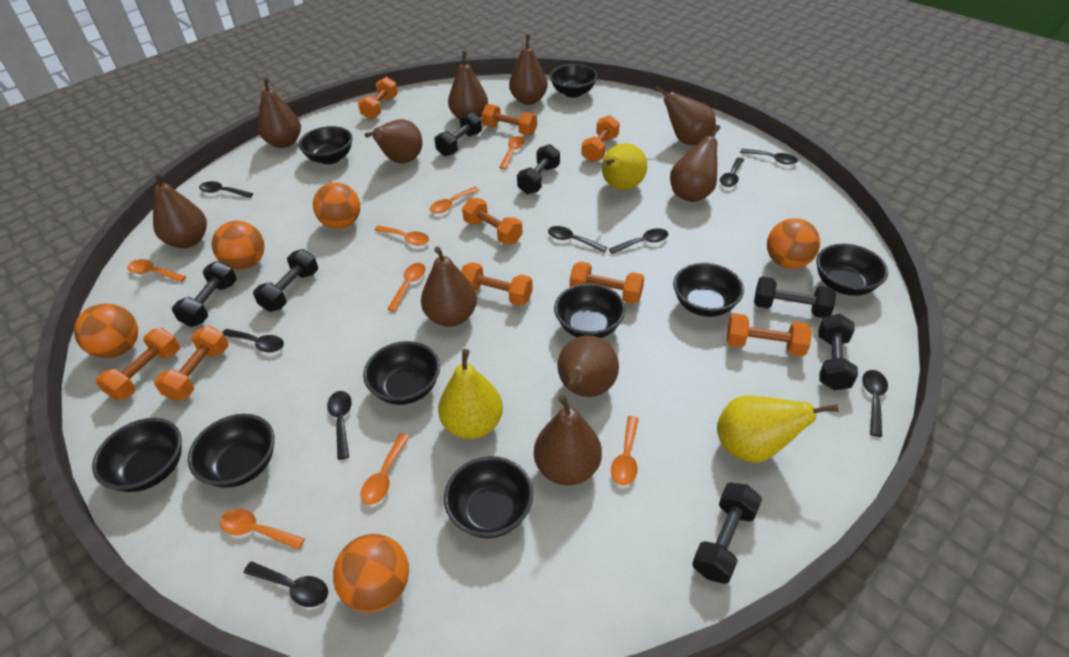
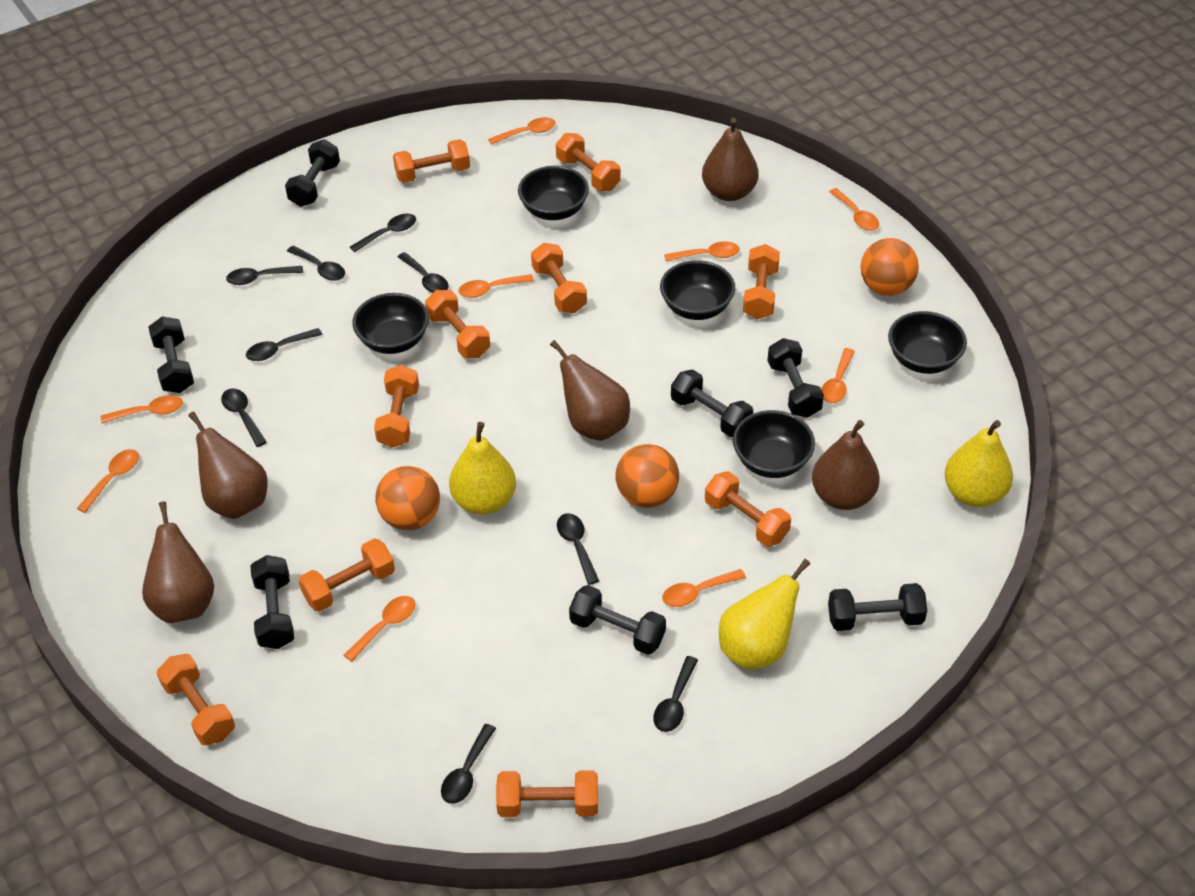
black bowl: [92,418,182,492] [188,414,275,488] [299,126,353,165] [363,341,440,405] [444,456,533,538] [550,64,598,98] [554,283,626,338] [673,263,744,317] [816,244,888,296] = 9 -> [352,293,429,354] [518,166,589,220] [660,260,735,320] [733,410,815,478] [888,311,967,374] = 5
brown pear: [153,172,207,248] [257,77,301,148] [365,119,422,164] [421,247,477,327] [448,51,488,120] [509,35,548,105] [534,395,602,485] [557,335,619,397] [654,86,716,145] [670,125,720,202] = 10 -> [142,501,214,623] [189,412,268,519] [550,340,630,441] [702,118,759,201] [812,420,880,510] = 5
orange ball: [74,303,138,358] [212,221,264,270] [313,182,360,229] [333,534,409,612] [767,218,820,269] = 5 -> [375,466,440,530] [616,444,679,508] [861,238,919,296] = 3
orange dumbbell: [96,328,180,400] [154,326,229,401] [358,77,398,120] [461,262,533,306] [462,198,523,245] [482,104,537,135] [570,261,644,304] [581,115,620,163] [727,313,812,356] = 9 -> [157,654,235,745] [299,538,395,612] [374,365,419,448] [393,139,470,183] [425,290,490,358] [496,770,598,817] [531,243,587,313] [556,133,621,191] [705,471,791,547] [743,244,780,319] = 10
orange spoon: [127,259,187,282] [220,509,305,550] [360,434,410,505] [374,225,429,246] [387,263,426,311] [430,187,479,213] [499,136,525,169] [611,416,639,485] = 8 -> [77,449,139,513] [101,395,183,423] [344,596,416,662] [459,274,534,298] [488,117,556,145] [662,569,746,607] [664,241,740,261] [821,348,855,403] [829,188,879,231] = 9

